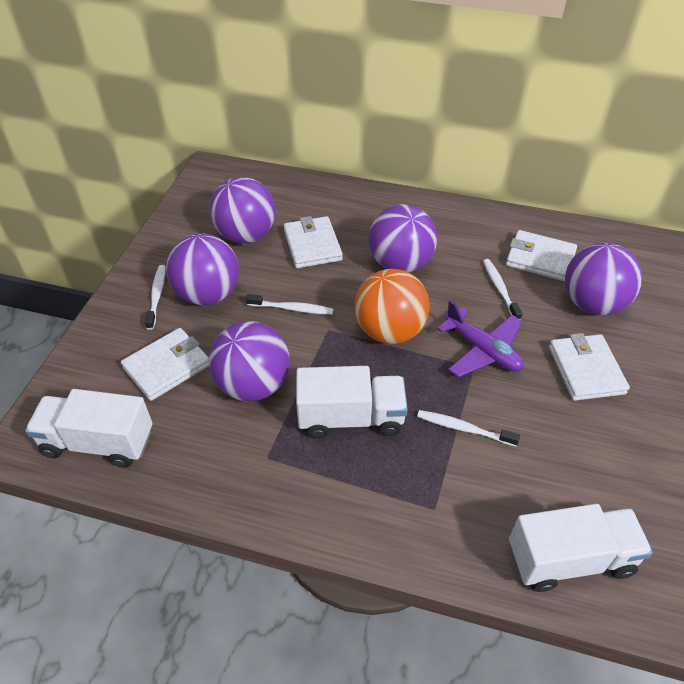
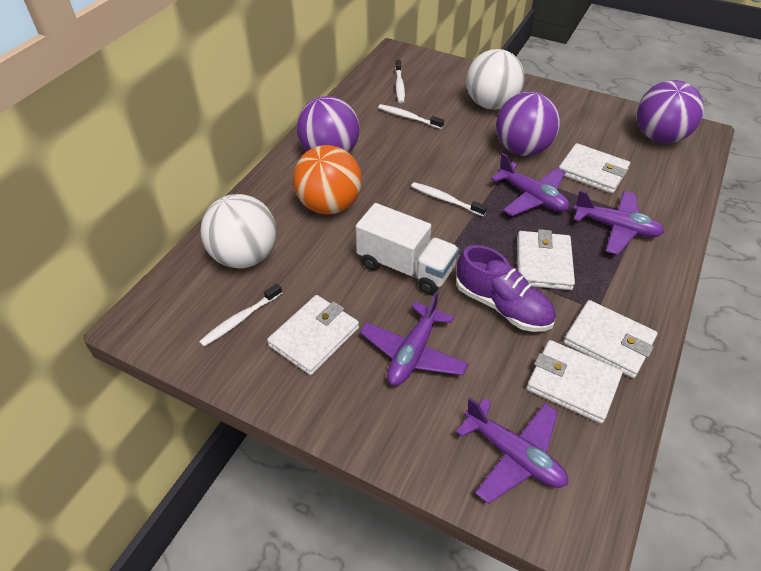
purple ball: [166,234,239,305] [208,321,290,402] [209,177,275,243] [369,204,437,273] [565,243,642,315] = 5 -> [297,96,360,153] [496,92,560,156] [637,80,704,143] = 3
purple plane: [437,300,524,377] = 1 -> [360,291,469,386] [456,397,568,504] [491,153,569,216] [573,190,664,255] = 4
purple shoe: none = 0 -> [456,245,556,332] = 1
white ball: none = 0 -> [200,194,277,269] [466,49,524,109] = 2
white truck: [25,389,152,468] [296,366,408,438] [509,504,653,592] = 3 -> [356,203,459,294] = 1
white wallet: [121,328,209,401] [284,216,343,268] [506,230,577,281] [549,333,630,401] = 4 -> [267,295,359,375] [517,229,575,290] [526,340,623,424] [559,143,630,194] [564,300,657,378] = 5

